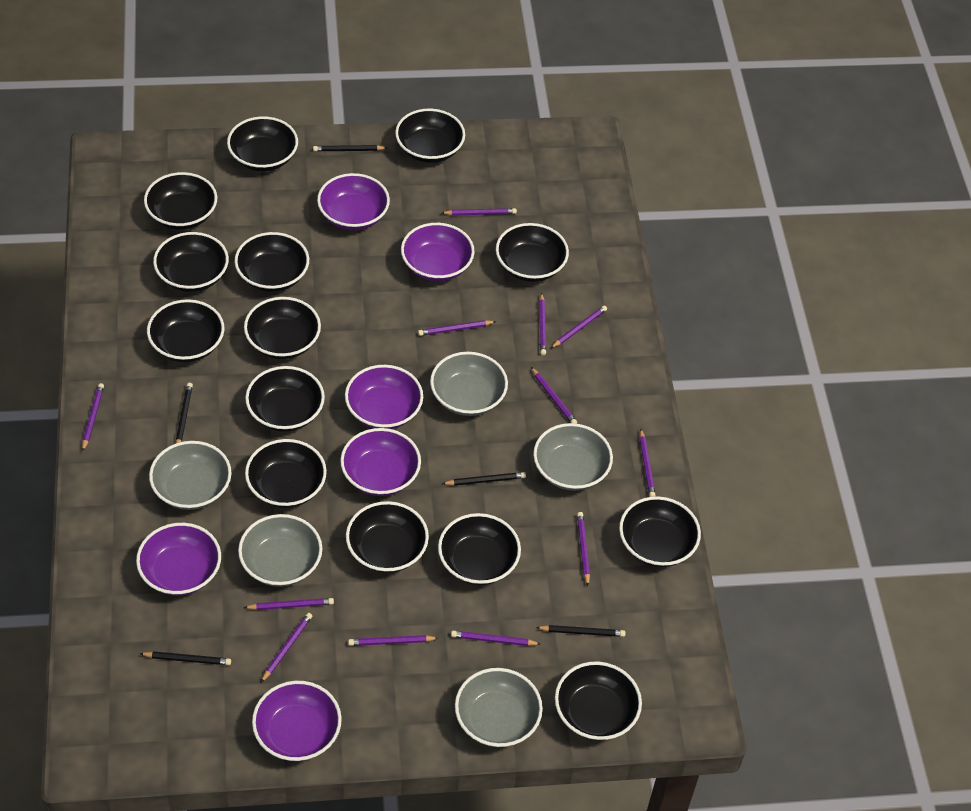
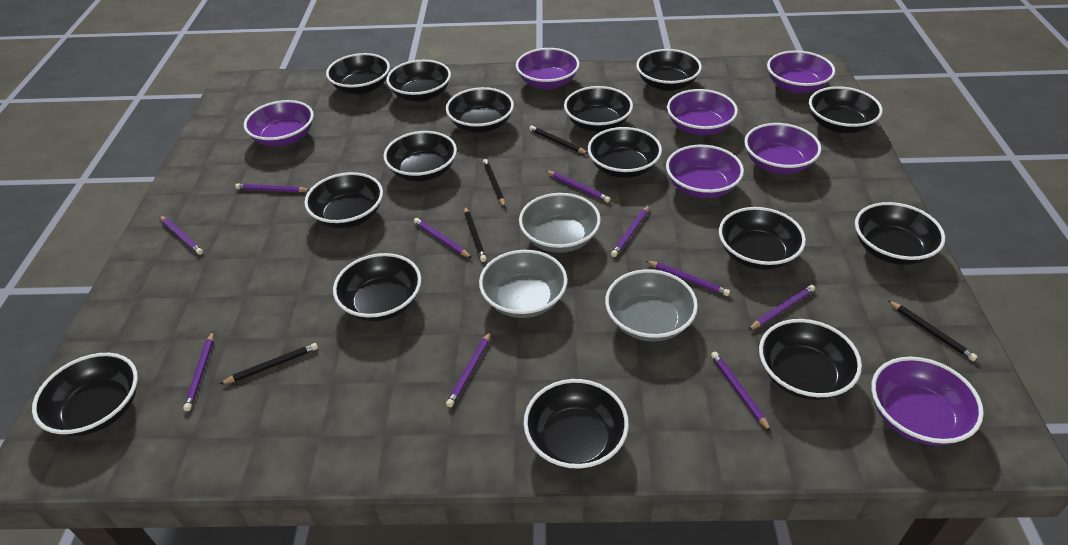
black bowl: [144,172,217,230] [147,299,224,362] [153,232,229,292] [227,116,298,171] [234,232,309,292] [244,297,321,359] [245,366,325,432] [245,439,327,508] [346,501,429,573] [395,109,465,163] [438,513,521,585] [496,223,569,282] [555,662,642,740] [619,496,701,567] = 14 -> [32,353,138,436] [304,172,383,228] [326,53,390,95] [333,253,421,321] [383,131,457,181] [386,60,451,102] [446,87,514,133] [523,379,629,470] [564,86,633,132] [588,127,662,178] [636,49,702,91] [719,207,806,270] [759,319,862,400] [809,86,883,133] [855,202,945,265] = 15
grey bowl: [149,441,232,510] [238,514,322,587] [430,352,508,416] [455,668,543,747] [533,423,613,491] = 5 -> [479,250,568,318] [519,193,601,253] [605,269,698,342] = 3
purple bowl: [136,523,221,596] [252,681,342,761] [317,173,390,230] [340,428,421,496] [345,365,423,429] [401,223,475,281] = 6 -> [244,100,314,146] [516,48,580,89] [666,145,744,198] [667,89,738,135] [744,123,821,174] [767,50,835,93] [871,357,984,445] = 7
purple pencil: [82,383,104,451] [244,598,334,610] [261,613,312,682] [348,635,438,646] [418,320,496,336] [442,208,517,216] [451,631,540,646] [531,367,577,424] [539,293,546,355] [551,305,607,348] [577,512,590,586] [640,429,656,497] = 12 -> [160,216,203,255] [183,331,214,411] [235,183,309,192] [414,218,472,258] [446,331,491,407] [546,171,611,203] [611,205,649,257] [646,261,730,296] [711,352,771,432] [748,285,815,330] = 10

